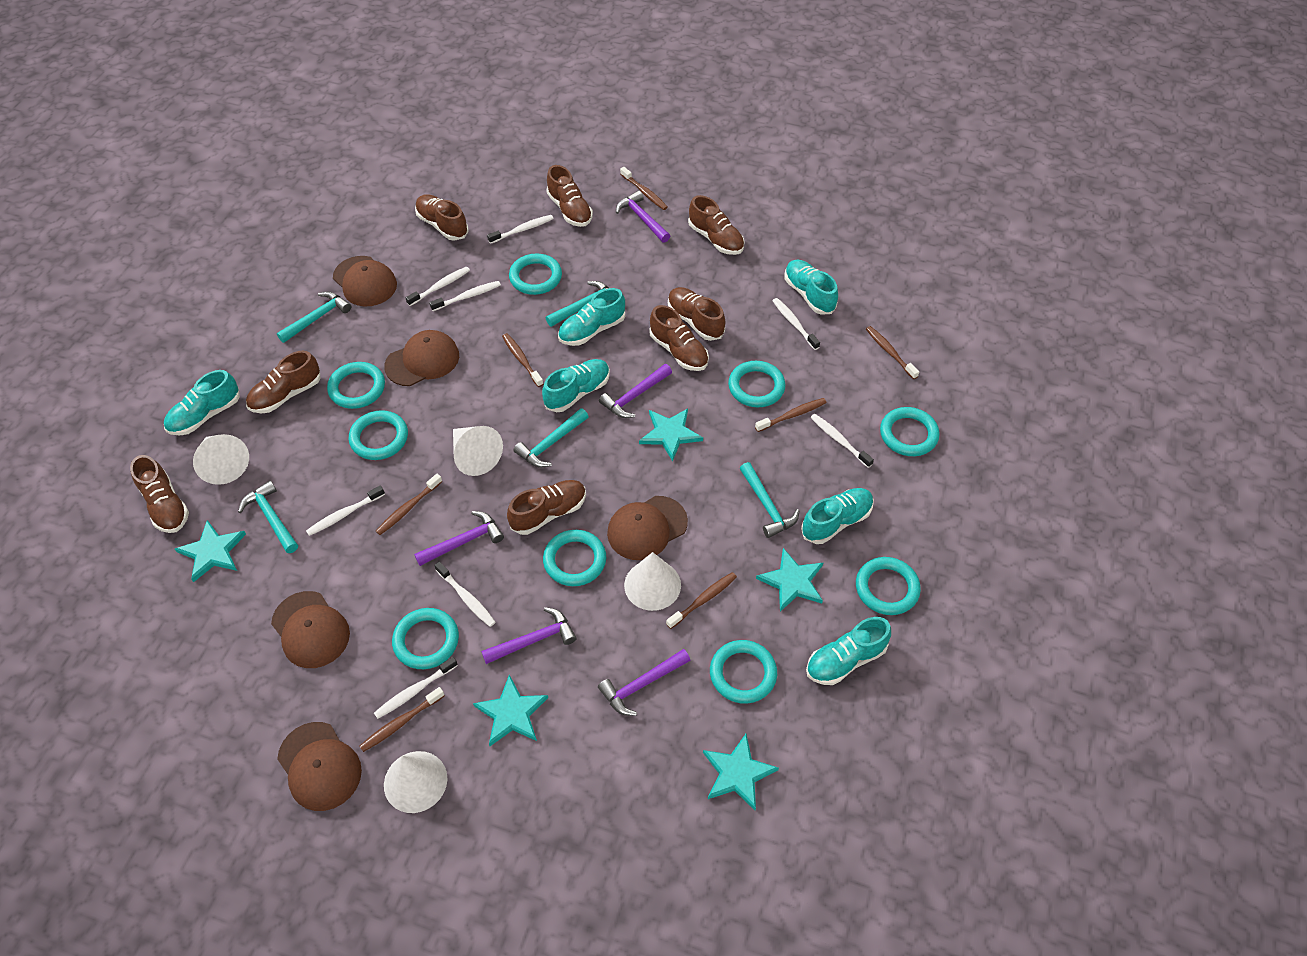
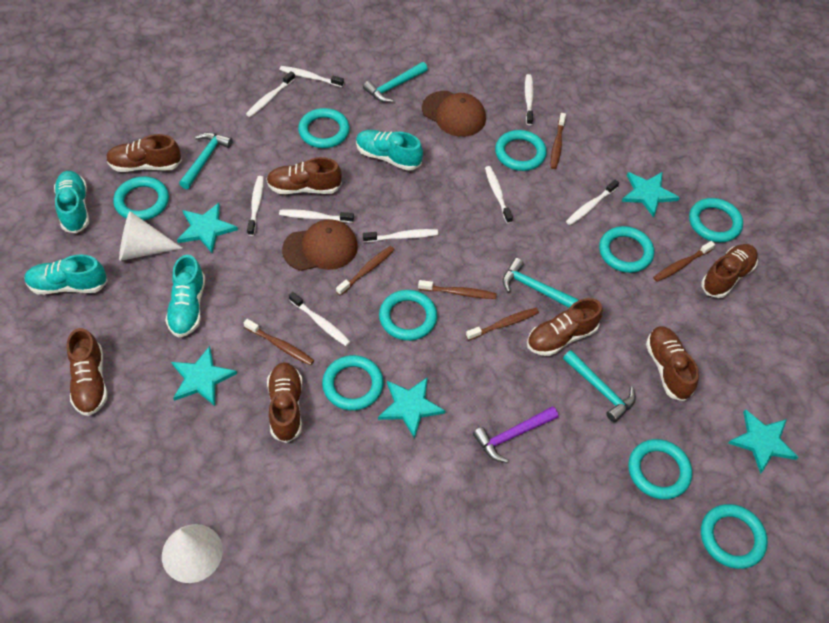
brown cap: [271,591,350,668] [277,722,362,811] [333,256,397,307] [384,330,459,386] [607,496,688,560] = 5 -> [282,219,358,271] [422,91,486,137] = 2
brown shoe: [130,455,189,533] [246,351,321,413] [415,194,469,241] [507,480,586,535] [546,165,593,227] [649,305,709,371] [668,287,725,341] [688,195,745,255] = 8 -> [66,328,107,416] [106,134,182,172] [266,157,342,194] [267,362,302,443] [527,298,603,356] [646,326,699,401] [701,244,758,298] = 7
brown toothbrush: [360,687,444,752] [376,474,443,535] [502,333,544,387] [620,167,668,210] [666,572,737,629] [755,398,826,432] [866,326,919,379] = 7 -> [244,319,314,365] [336,246,395,296] [418,280,496,299] [466,308,539,340] [550,113,566,169] [653,241,715,282] = 6
purple hammer: [414,511,504,566] [481,607,577,664] [598,649,691,716] [599,364,672,418] [616,191,670,243] = 5 -> [473,406,558,463] = 1
turquoise hammer: [238,481,298,553] [277,291,351,343] [514,408,589,467] [546,281,609,327] [740,462,799,538] = 5 -> [179,132,233,189] [363,62,428,103] [503,258,579,308] [563,350,636,422] = 4
turquoise shoe: [164,370,240,436] [542,359,610,412] [558,288,625,346] [785,260,838,314] [801,488,874,544] [806,617,891,685] = 6 -> [24,254,108,295] [54,171,89,233] [165,255,205,337] [356,130,423,171] = 4
white cone: [193,434,249,485] [384,751,447,813] [453,426,503,476] [624,552,681,611] = 4 -> [119,211,183,261] [162,524,223,583] = 2
white toothbrush: [306,485,385,536] [374,657,458,719] [406,267,470,306] [429,281,501,311] [434,562,495,627] [487,215,554,244] [772,298,820,350] [810,414,874,468] = 8 -> [246,71,295,117] [247,176,264,236] [279,209,354,223] [280,66,344,87] [289,292,350,346] [363,229,438,242] [485,166,513,223] [525,74,534,125] [566,180,619,225] = 9

